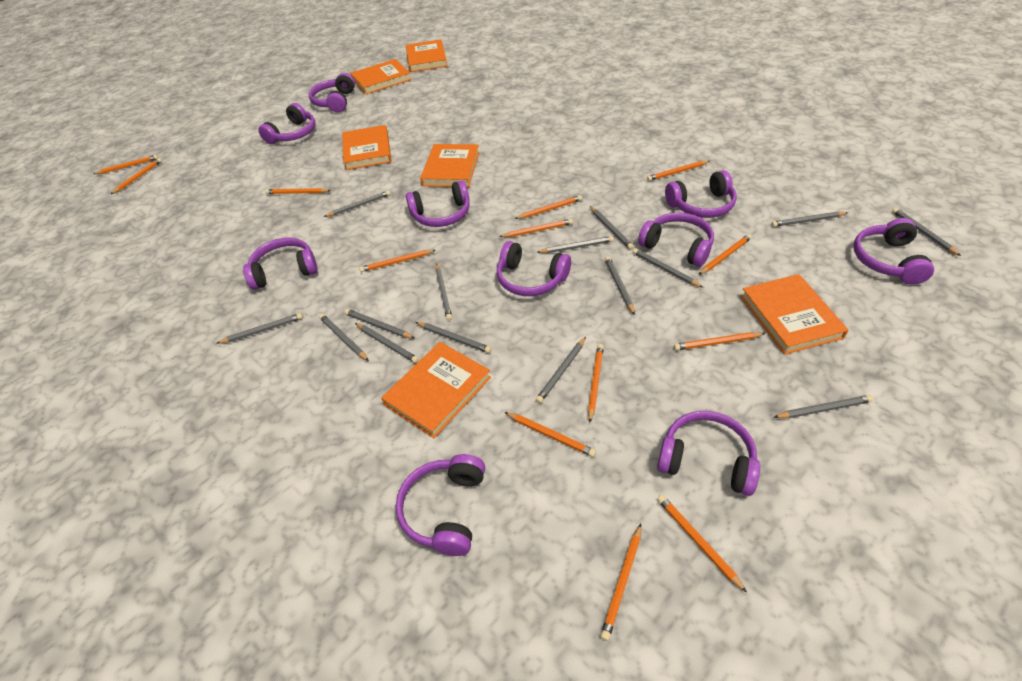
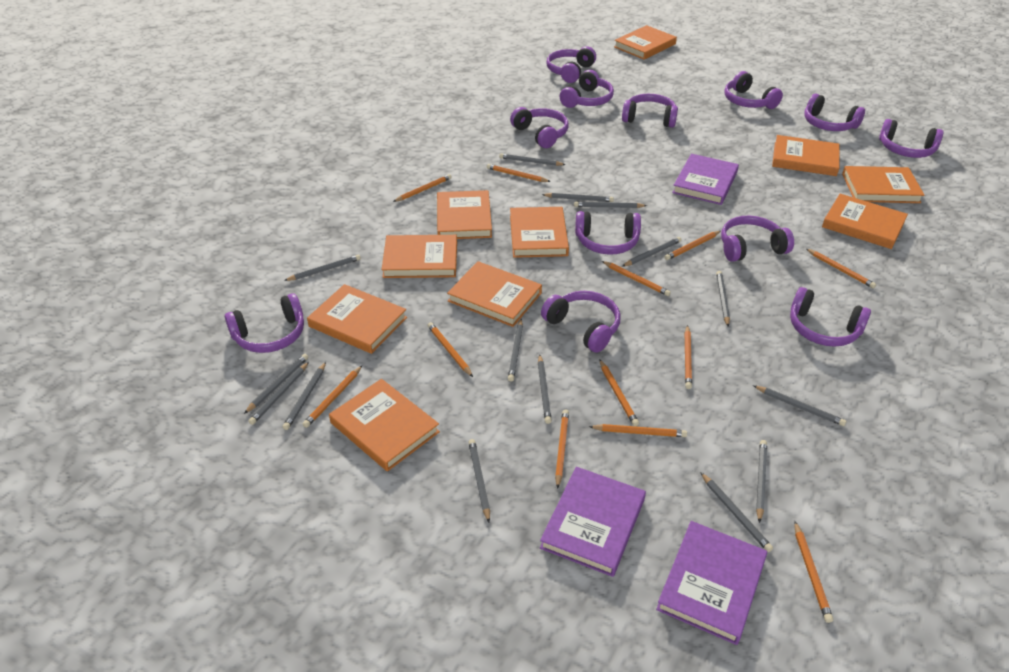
orange book: [342,125,391,170] [350,59,412,95] [381,342,491,438] [406,39,447,72] [420,144,480,187] [740,274,848,355] = 6 -> [307,284,407,354] [329,379,440,471] [381,235,457,278] [437,190,492,239] [447,261,542,327] [510,207,569,258] [614,25,677,60] [772,135,840,176] [822,194,908,249] [842,166,924,203] = 10
orange pencil: [93,155,158,174] [111,158,162,194] [265,188,331,194] [359,250,436,272] [499,219,573,237] [505,412,596,457] [515,195,582,219] [588,344,604,422] [600,524,641,641] [647,161,710,181] [657,495,747,593] [674,332,766,350] [699,234,752,275] = 13 -> [303,366,362,428] [393,174,452,202] [427,322,473,377] [487,164,551,182] [555,410,569,489] [589,424,687,437] [599,359,639,426] [602,261,671,296] [664,231,721,260] [685,325,692,389] [794,522,833,623] [806,249,876,289] = 12
purple book: none = 0 -> [540,467,646,577] [656,521,767,645] [672,154,739,205] = 3
purple headphones: [243,238,318,290] [258,103,316,144] [308,73,355,112] [396,454,485,556] [406,180,470,227] [497,241,571,296] [638,212,714,267] [657,411,760,496] [665,170,737,218] [853,218,934,285] = 10 -> [225,293,304,353] [510,107,568,148] [541,291,621,353] [547,46,596,83] [560,70,614,108] [575,211,641,255] [622,94,678,128] [721,215,794,262] [724,71,783,109] [790,287,871,347] [804,94,865,131] [879,119,943,158] = 12

